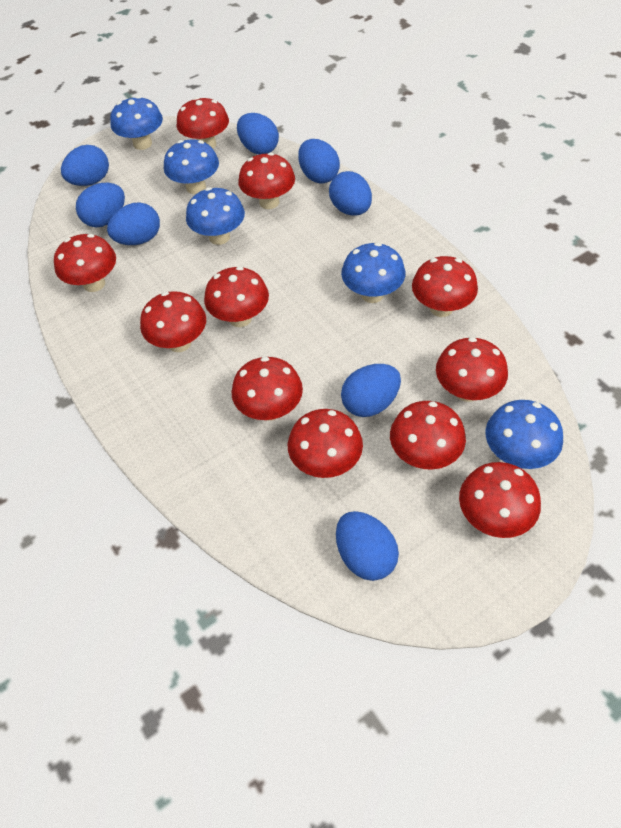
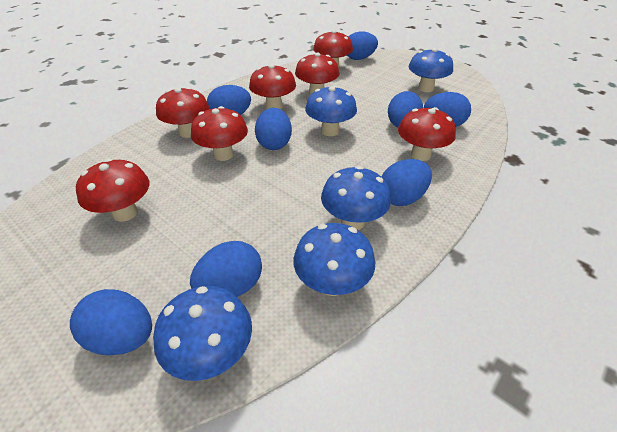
red mushroom: [54,234,116,292] [140,291,206,352] [176,97,229,149] [204,266,269,327] [232,357,303,421] [238,152,295,209] [288,409,363,478] [390,401,466,470] [412,256,478,317] [436,337,508,402] [459,462,541,538] = 11 -> [76,159,150,222] [156,87,209,138] [191,106,248,161] [249,64,296,109] [295,53,340,95] [313,30,353,68] [398,107,456,161] = 7

